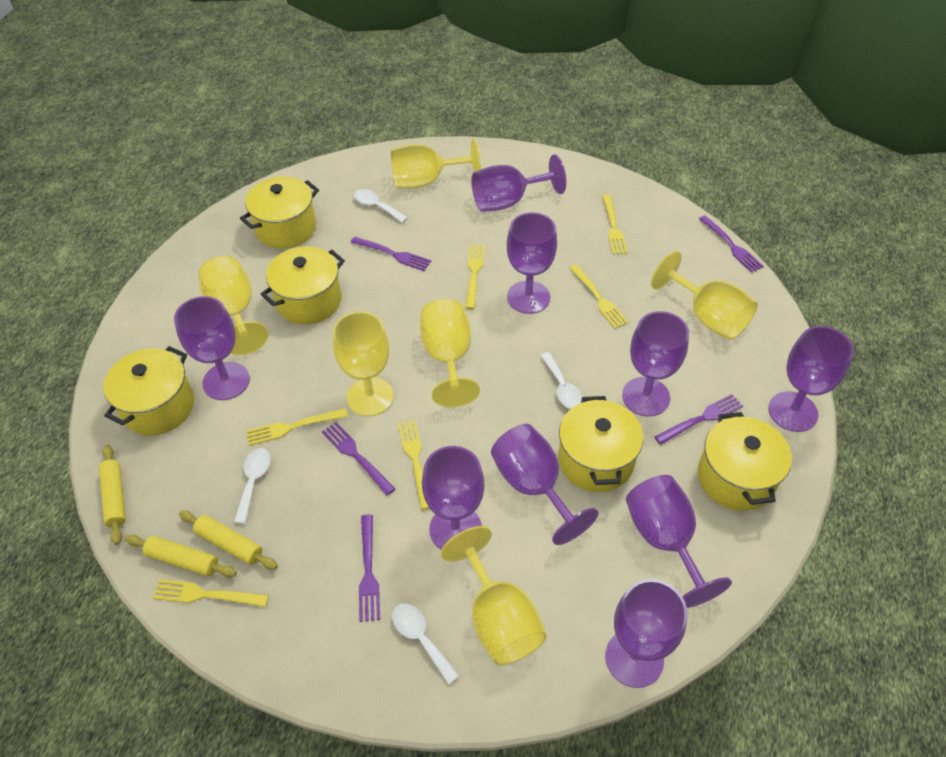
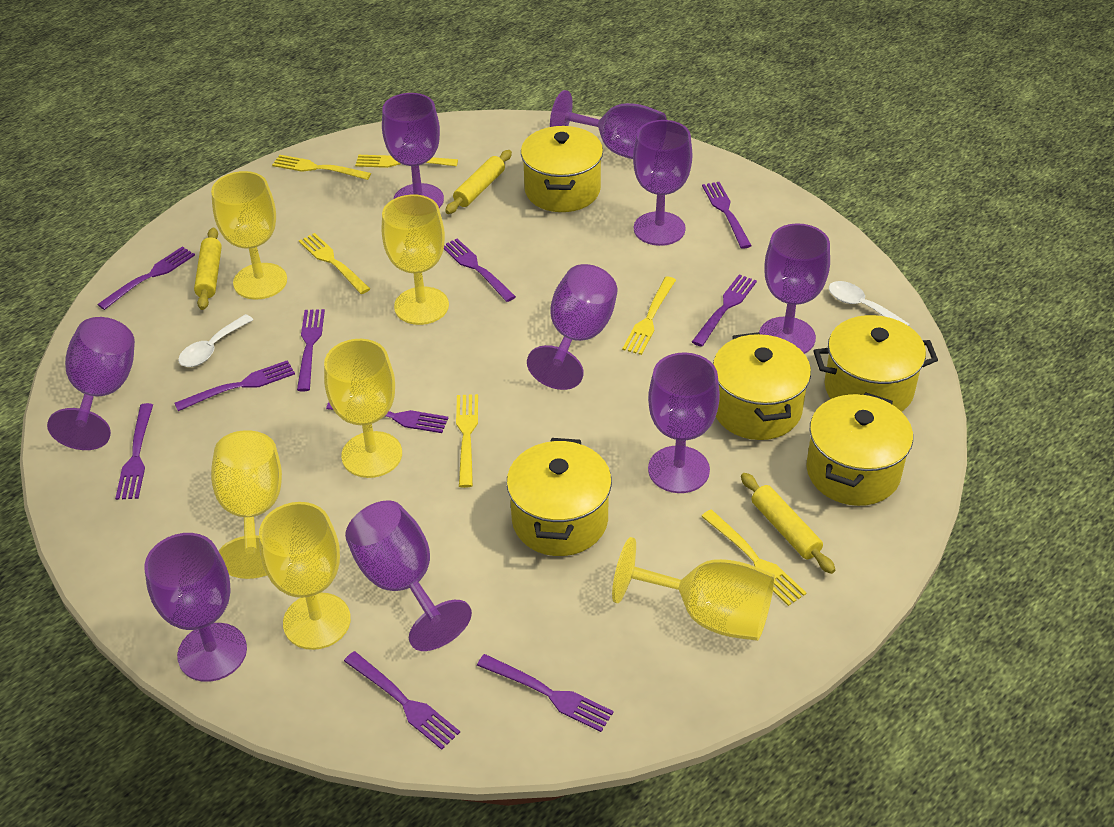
purple fork: [322,422,395,495] [351,237,431,271] [359,514,380,622] [655,394,743,445] [699,215,764,273] = 5 -> [97,247,195,310] [115,403,153,500] [175,360,295,411] [297,309,325,391] [326,402,448,433] [344,651,460,750] [444,239,516,302] [477,654,614,732] [692,274,757,347] [702,182,752,249] = 10
white spoon: [234,448,271,524] [354,189,408,223] [392,603,459,685] [540,352,583,409] = 4 -> [178,314,254,367] [829,281,910,326] = 2

